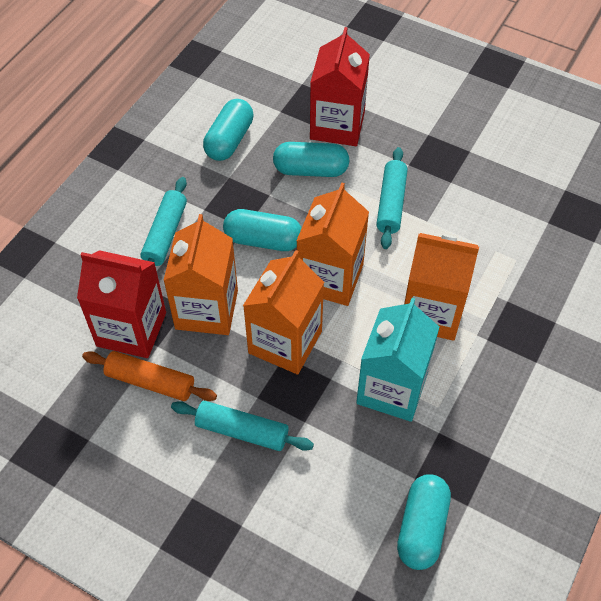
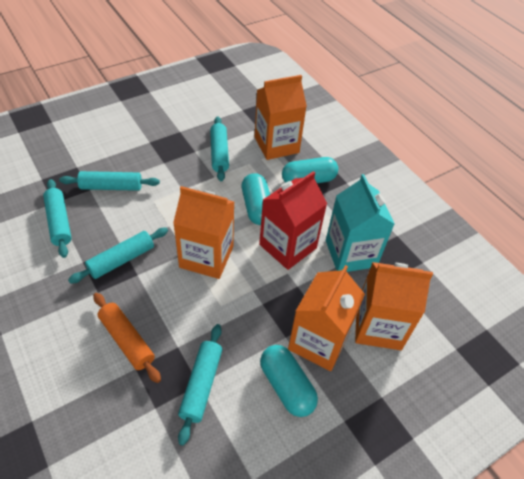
red carton: [77,250,166,358] [310,27,370,146] = 2 -> [259,171,327,270] = 1
turquoise capsule: [203,99,253,161] [223,209,302,251] [273,142,349,177] [397,474,451,570] = 4 -> [242,173,270,225] [260,345,318,417] [282,157,338,183] = 3
turquoise rolling pin: [140,177,187,266] [171,401,314,451] [376,147,408,249] = 3 -> [43,179,72,258] [59,171,160,191] [68,228,168,284] [178,324,222,446] [210,116,229,181] = 5

